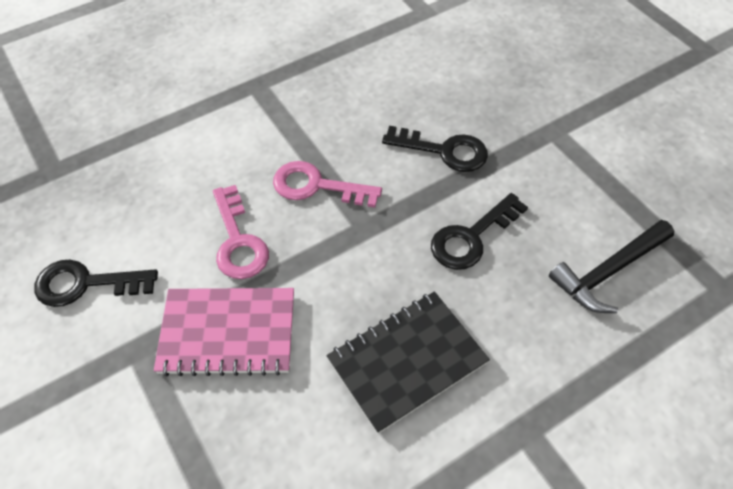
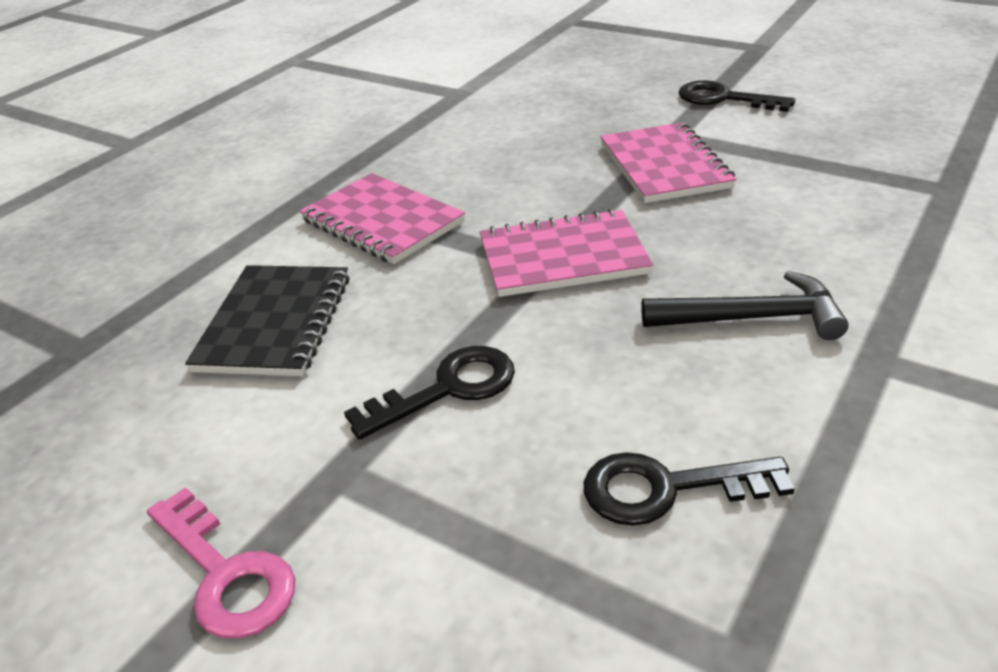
pink key: [213,185,269,279] [273,161,382,208] = 2 -> [147,487,295,639] = 1
pink notebook: [154,288,294,376] = 1 -> [300,173,465,264] [479,209,653,297] [601,122,736,203] = 3

